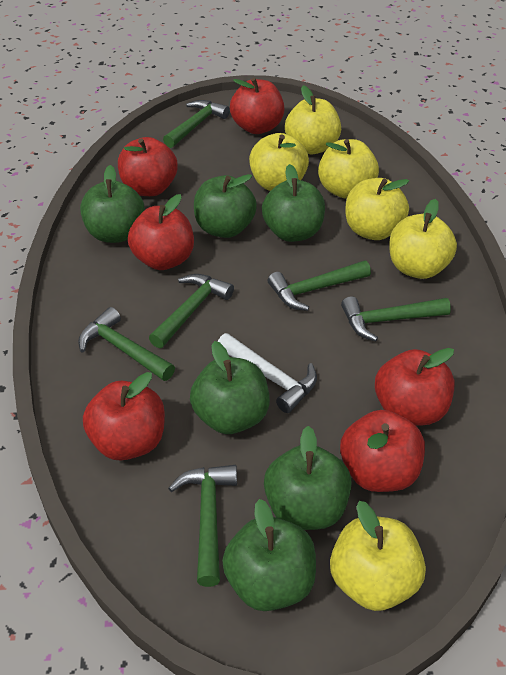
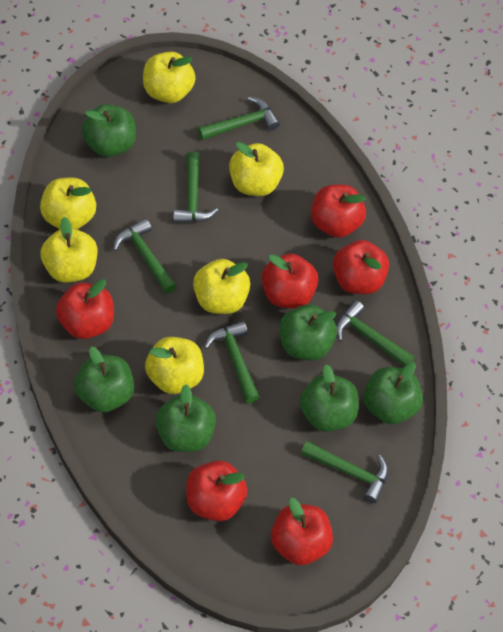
white hammer: [218,333,317,413] = 1 -> none = 0

